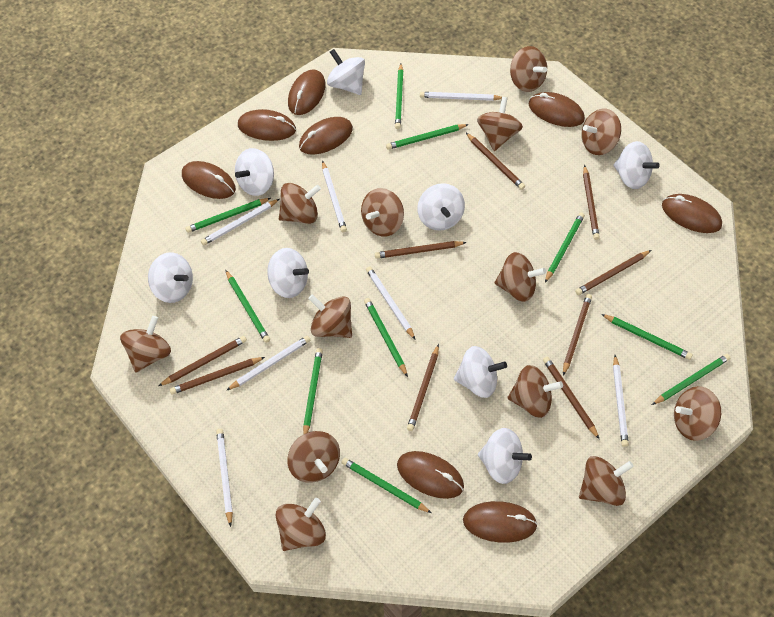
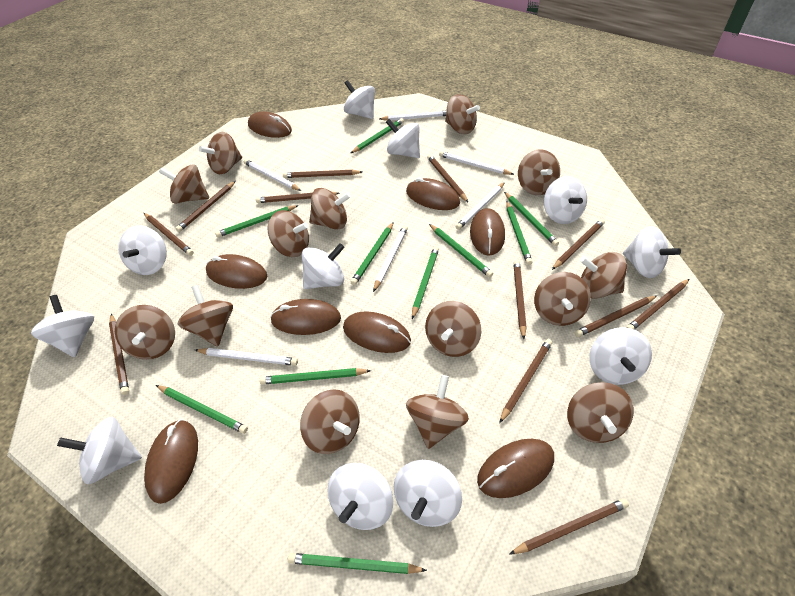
brown pencil: [159,336,247,386] [170,357,265,395] [375,241,467,259] [407,344,439,431] [466,133,525,190] [543,357,599,439] [563,294,592,375] [575,250,651,295] [583,165,600,240] = 9 -> [109,314,129,395] [144,213,194,256] [175,181,236,232] [256,192,339,203] [283,170,363,178] [427,154,468,202] [499,339,552,423] [509,498,629,555] [513,260,526,339] [552,219,605,270] [575,296,657,337] [626,279,689,330] = 12
brown spinning top: [120,316,171,372] [275,498,326,551] [279,183,321,224] [287,431,340,483] [308,294,352,338] [361,188,404,236] [477,97,523,151] [494,252,546,302] [507,365,563,418] [510,46,547,92] [579,456,634,506] [581,109,621,155] [674,386,721,441] = 13 -> [115,305,175,360] [159,164,209,204] [178,285,233,346] [199,132,242,174] [268,210,309,257] [300,389,360,454] [309,188,351,230] [406,375,469,449] [425,301,481,357] [445,94,480,134] [518,150,560,195] [534,272,591,326] [567,382,634,443] [580,252,627,299] = 14
white pencil: [201,199,279,246] [216,429,233,527] [226,336,310,391] [322,161,347,232] [366,266,415,339] [420,92,502,101] [613,355,629,447] = 7 -> [195,348,298,366] [244,159,301,191] [373,225,408,292] [380,111,447,121] [439,151,514,175] [455,182,505,230] = 6
white spinning top: [148,252,193,303] [235,148,274,196] [267,248,309,298] [327,49,365,95] [417,183,465,231] [454,346,507,398] [478,428,532,484] [613,141,660,189] = 8 -> [31,295,94,357] [57,417,142,484] [118,226,167,275] [302,243,344,289] [328,463,393,530] [344,80,375,119] [386,119,420,158] [394,460,462,527] [544,176,587,224] [589,327,652,385] [623,226,681,278] = 11

